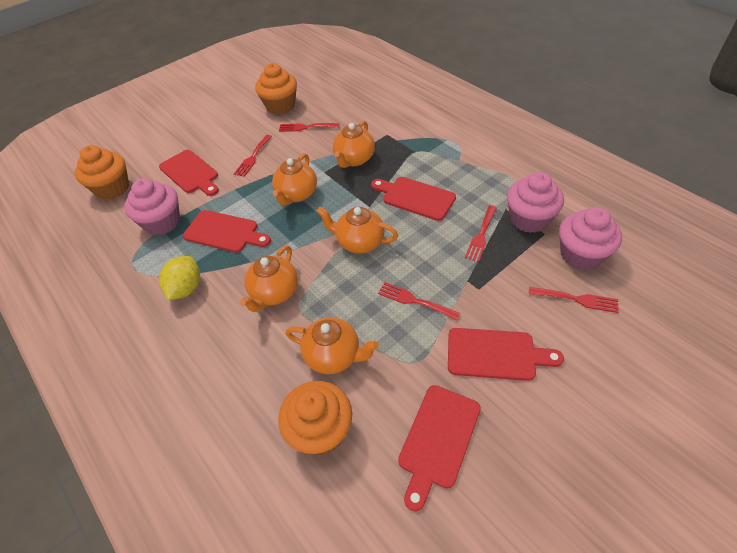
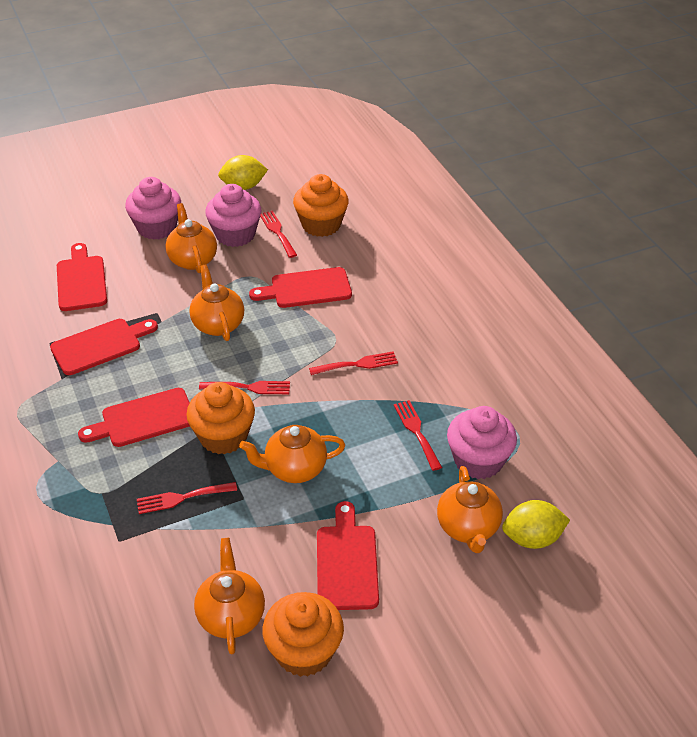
yellow lemon: [159,256,200,300] = 1 -> [218,155,268,190] [502,500,570,549] = 2

